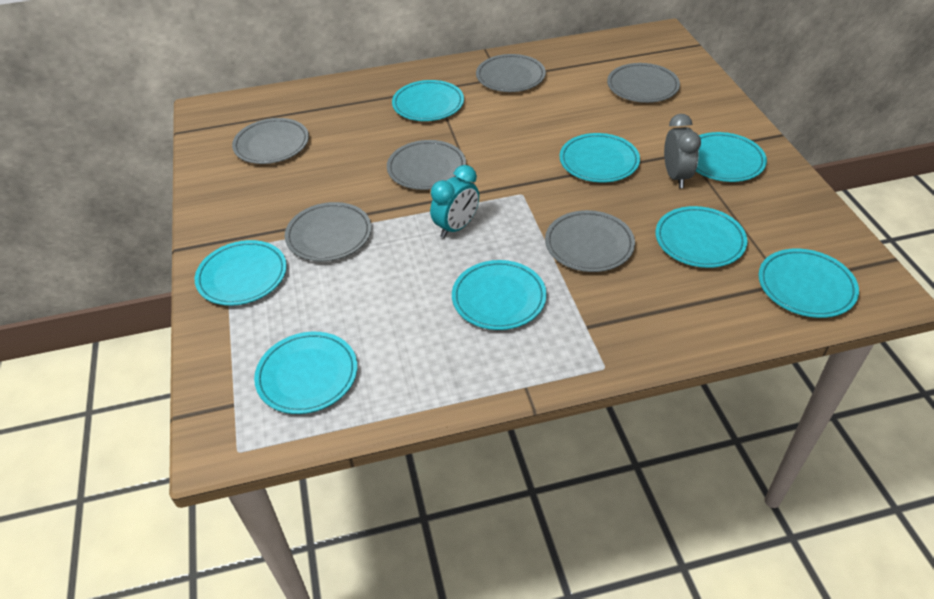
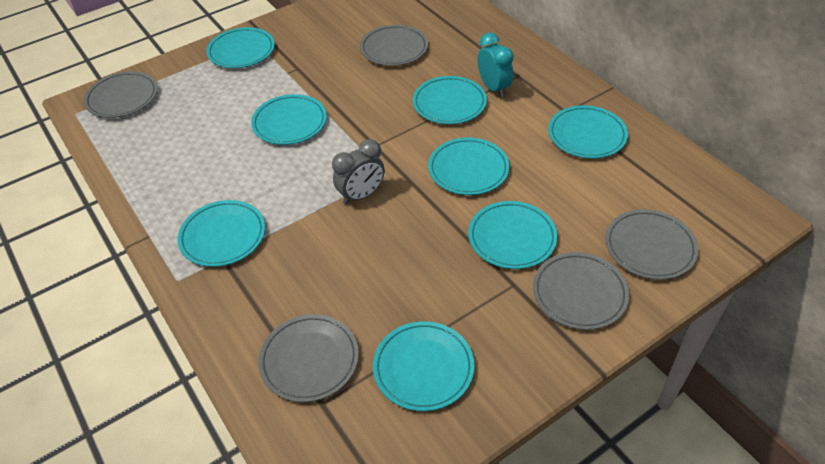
grey plate: [232,118,309,164] [285,202,372,261] [387,140,466,190] [476,54,546,92] [545,210,635,272] [607,63,680,103] = 6 -> [84,71,158,118] [258,314,359,402] [360,25,428,66] [533,252,629,330] [605,209,699,280] = 5

